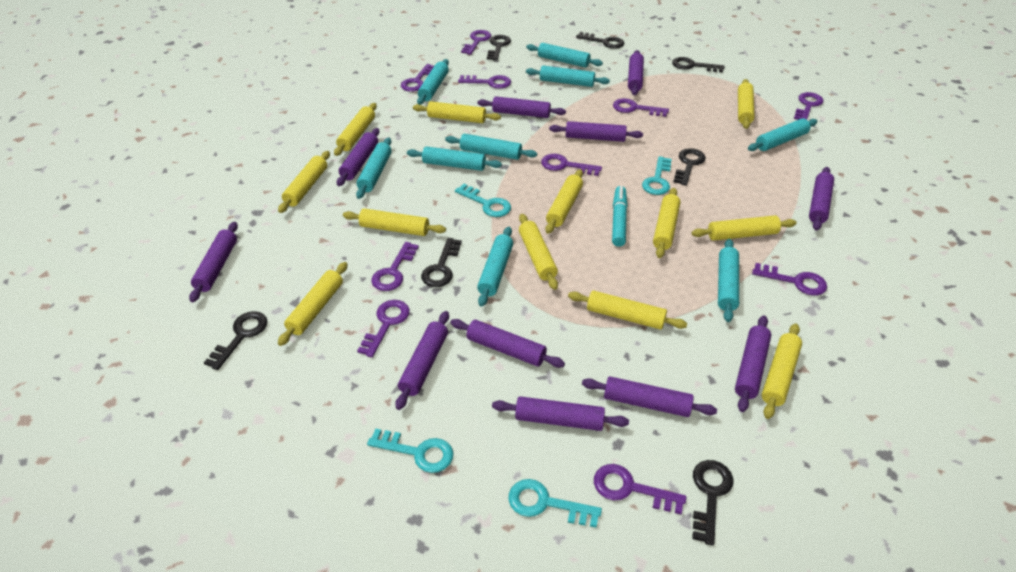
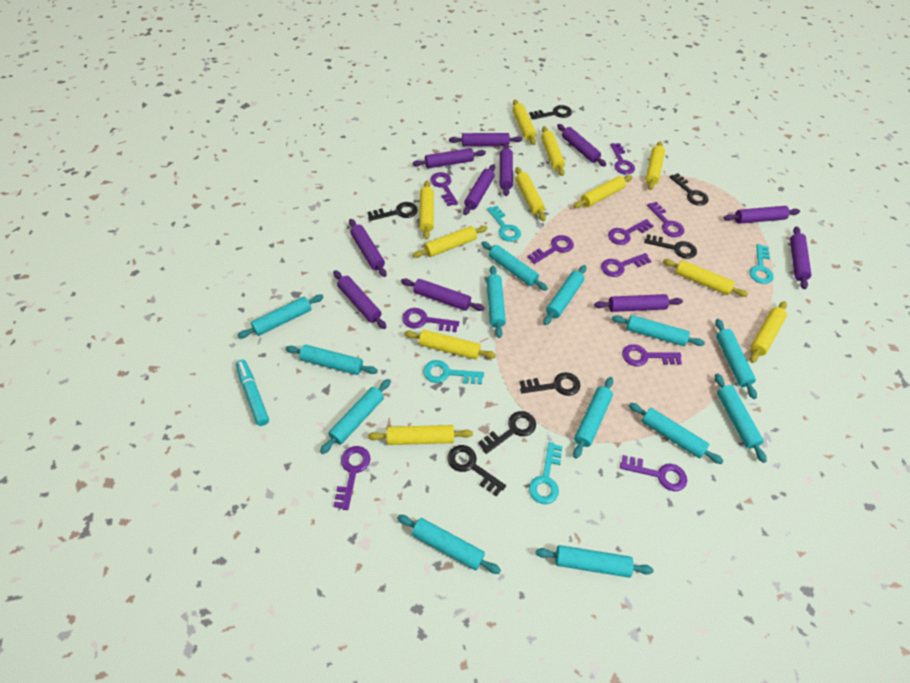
turquoise rolling pin: [356,138,392,199] [407,146,502,171] [417,59,449,105] [445,134,537,160] [477,227,513,307] [526,43,603,68] [526,66,610,87] [718,239,739,322] [748,118,818,151] = 9 -> [237,294,324,338] [286,345,378,375] [320,379,391,454] [397,515,501,574] [481,241,548,291] [486,266,506,338] [536,545,653,578] [543,265,586,325] [573,377,613,459] [612,315,705,346] [629,403,723,464] [715,319,757,399] [715,373,767,463] = 13
yellow rolling pin: [278,151,330,213] [278,262,348,346] [334,103,377,156] [343,208,446,236] [413,101,501,123] [519,214,558,290] [545,169,583,234] [568,290,687,330] [653,188,680,258] [692,215,797,241] [738,79,755,129] [762,323,802,419] = 12 -> [368,425,473,445] [404,330,496,360] [413,226,488,258] [419,181,434,240] [513,100,536,145] [515,167,546,221] [541,126,565,176] [574,175,632,208] [646,141,665,190] [663,259,748,297] [750,301,787,363] = 11

